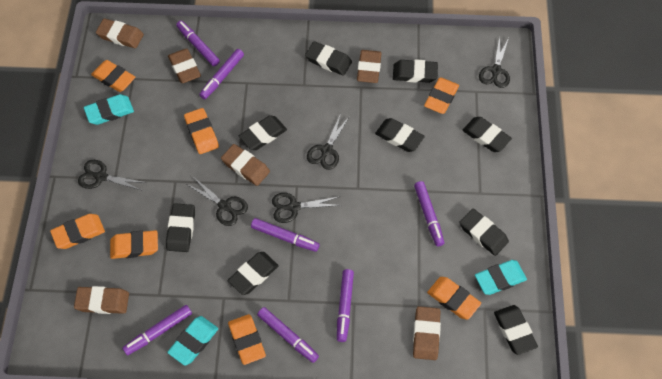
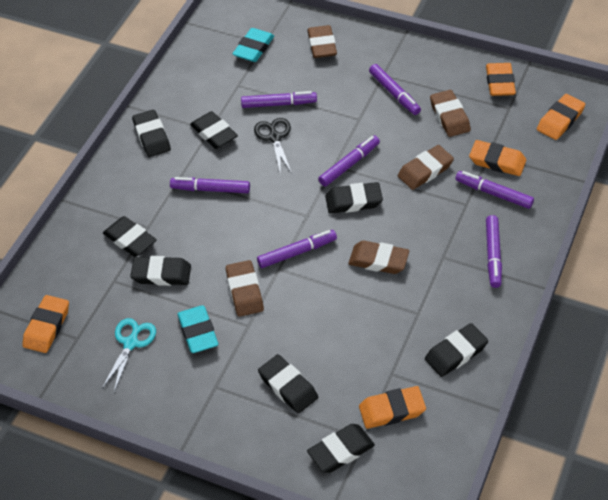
black eraser: [166,203,195,252] [228,252,279,295] [239,115,287,150] [305,41,352,76] [375,118,425,152] [393,59,438,83] [459,209,509,256] [462,117,512,152] [494,305,538,355] = 9 -> [103,216,157,257] [130,256,191,286] [132,110,171,157] [190,111,238,149] [258,354,318,414] [307,424,375,473] [325,182,383,214] [425,323,488,377] = 8
black scissors: [78,160,147,191] [187,177,248,226] [272,193,341,223] [307,114,350,170] [479,37,510,88] = 5 -> [254,118,292,176] = 1
brown eraser: [74,286,129,314] [96,18,144,48] [168,48,201,83] [221,144,270,186] [357,50,382,83] [413,306,441,360] = 6 -> [226,260,264,317] [307,25,337,58] [348,241,409,274] [398,145,454,190] [430,90,471,137] = 5
orange eraser: [50,214,105,249] [91,60,135,92] [110,230,158,259] [184,108,219,154] [228,314,266,365] [424,78,459,114] [427,277,481,320] = 7 -> [22,295,69,353] [359,386,426,429] [469,140,526,176] [486,63,516,96] [537,94,585,140] = 5
turquoise eraser: [84,94,134,125] [167,316,218,366] [475,260,527,295] = 3 -> [177,305,218,353] [233,28,274,62] = 2
turquoise scissors: none = 0 -> [102,318,156,392] = 1

